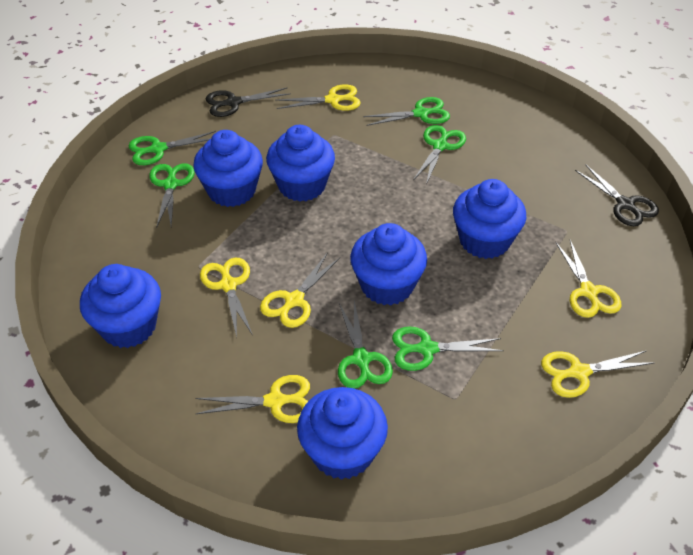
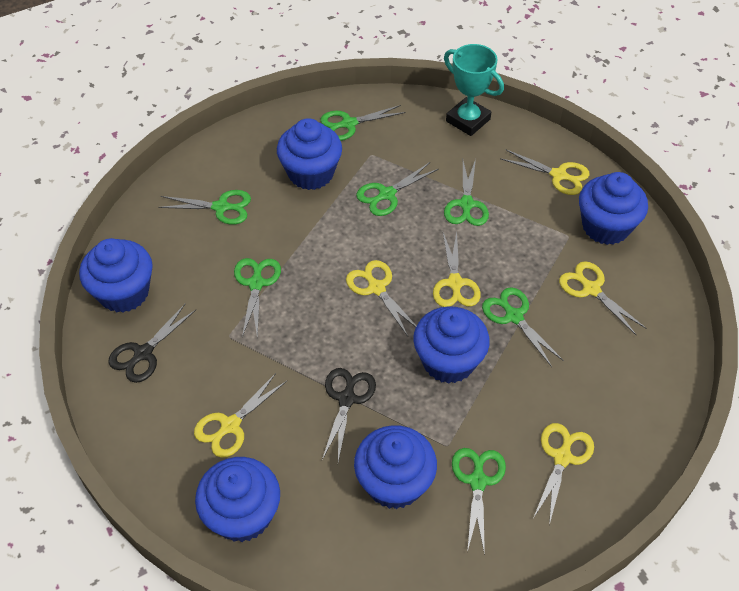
green scissors: [128,131,216,165] [149,163,195,228] [338,300,393,389] [363,97,450,126] [392,327,504,371] [413,125,466,185] = 6 -> [158,190,251,225] [234,258,281,338] [320,105,406,141] [356,162,439,216] [444,159,489,226] [452,448,506,555] [482,287,564,367] = 7
turquoise trophy: none = 0 -> [444,44,504,136] = 1

